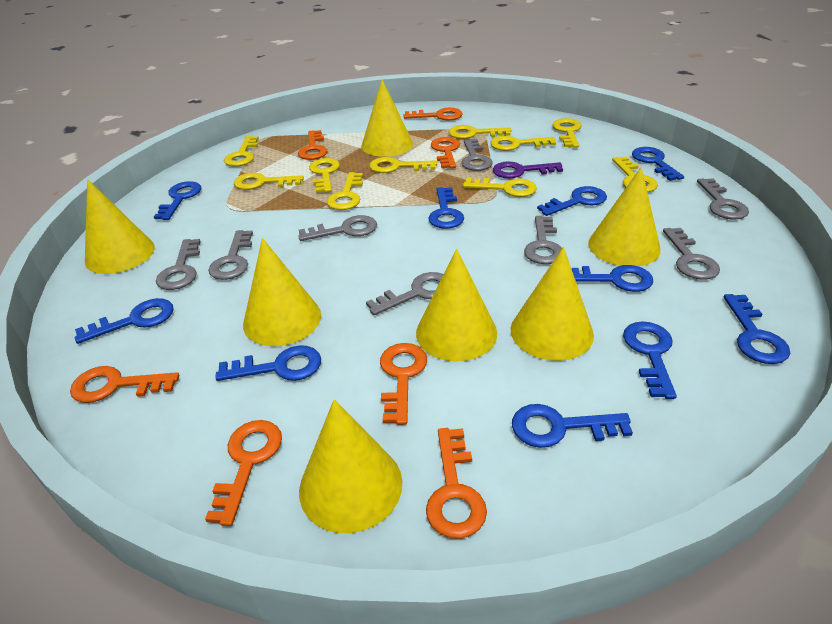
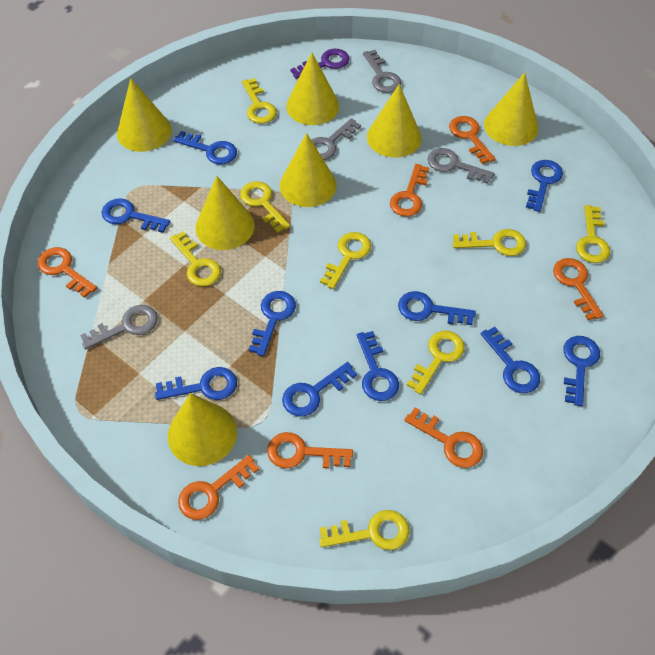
grey key: [156,239,201,290] [208,230,253,280] [298,215,377,241] [366,272,443,315] [461,139,493,171] [524,216,562,264] [663,228,720,280] [697,178,749,219] = 8 -> [80,305,158,349] [311,118,361,160] [363,50,401,93] [427,148,495,184] = 4
yellow key: [224,136,259,167] [234,173,304,190] [309,158,340,193] [327,172,363,210] [369,157,437,173] [448,125,511,139] [463,178,537,197] [490,136,556,151] [552,118,581,147] [612,157,658,192] = 10 -> [170,231,221,287] [240,181,290,233] [242,78,277,124] [319,510,409,550] [320,232,371,289] [407,331,465,395] [453,229,526,256] [576,205,610,263] = 8

